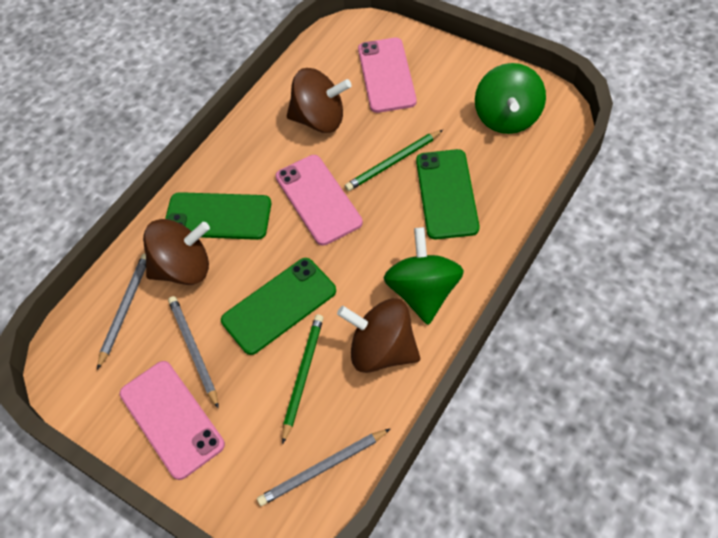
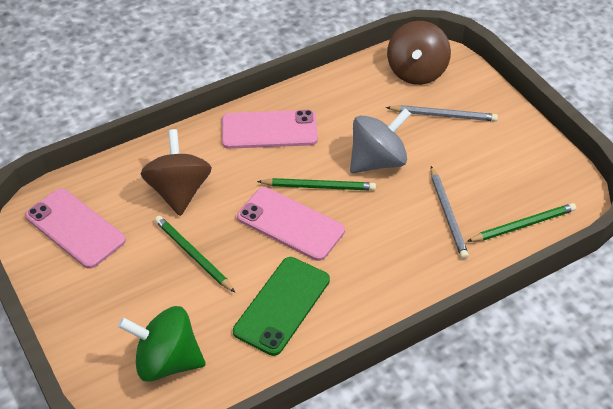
brown spinning top: [143,219,210,285] [287,68,351,133] [337,298,420,373] = 3 -> [141,129,212,216] [387,21,451,85] = 2
green pencil: [282,314,323,444] [345,130,443,191] = 2 -> [155,216,235,292] [257,178,376,190] [467,203,576,242] = 3
green phone: [165,192,271,240] [221,258,336,355] [416,149,479,239] = 3 -> [233,257,330,356] = 1
green spinning top: [384,227,464,325] [475,63,546,134] = 2 -> [118,306,206,382] = 1
grey pencil: [97,253,146,370] [168,296,219,409] [257,429,390,506] = 3 -> [386,105,498,121] [431,166,469,259] = 2
grey spinning top: none = 0 -> [350,108,411,173] = 1

